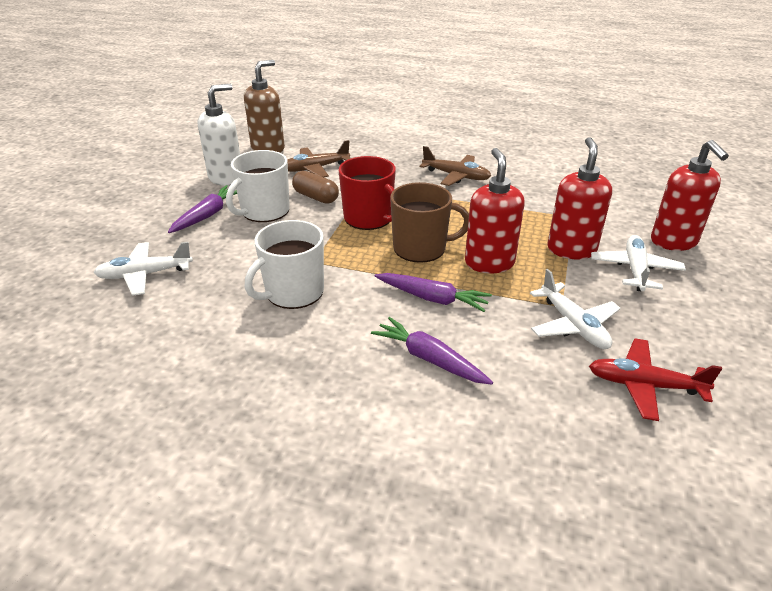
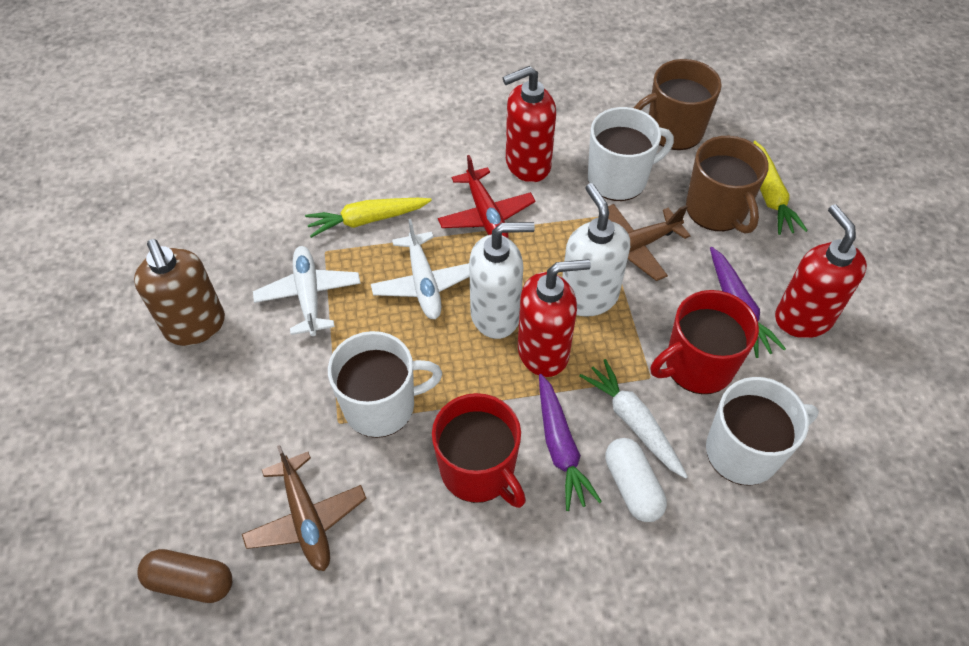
brown mug: [390,182,469,263] = 1 -> [634,59,722,150] [686,136,769,234] = 2
purple carrot: [168,185,237,233] [371,317,493,385] [375,273,492,312] = 3 -> [539,374,602,511] [710,247,786,358] = 2
red mug: [339,156,396,230] = 1 -> [432,393,526,508] [651,290,759,394] = 2
white capsule: none = 0 -> [605,438,667,522] = 1
white carrot: none = 0 -> [579,359,688,479] = 1
white mug: [226,150,290,222] [245,220,324,309] = 2 -> [328,331,442,438] [588,107,674,201] [706,377,819,486] = 3
white plane: [93,242,193,296] [530,269,620,349] [591,235,686,291] = 3 -> [253,246,361,336] [371,219,470,319] = 2
white soap dispenser: [198,84,240,186] = 1 -> [469,222,535,339] [562,183,630,317] = 2
yellow carrot: none = 0 -> [305,198,432,238] [753,141,808,235] = 2

